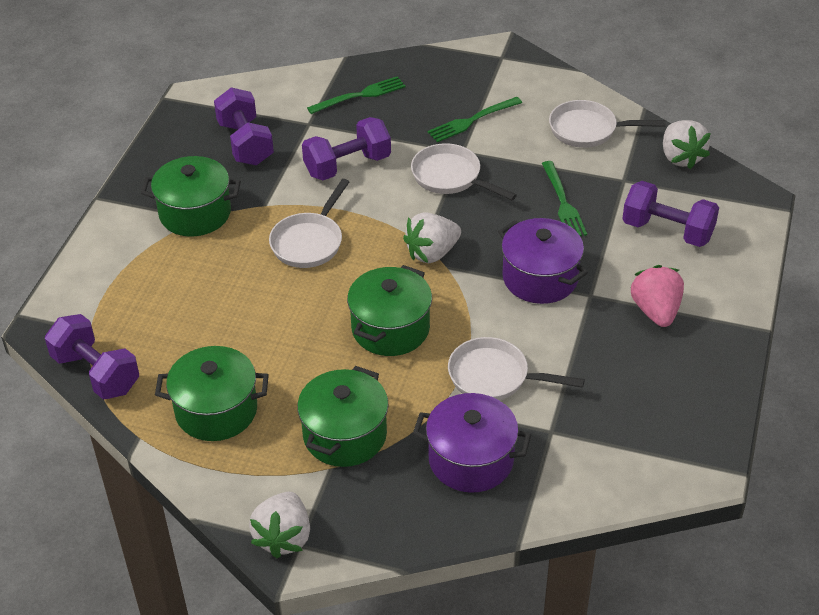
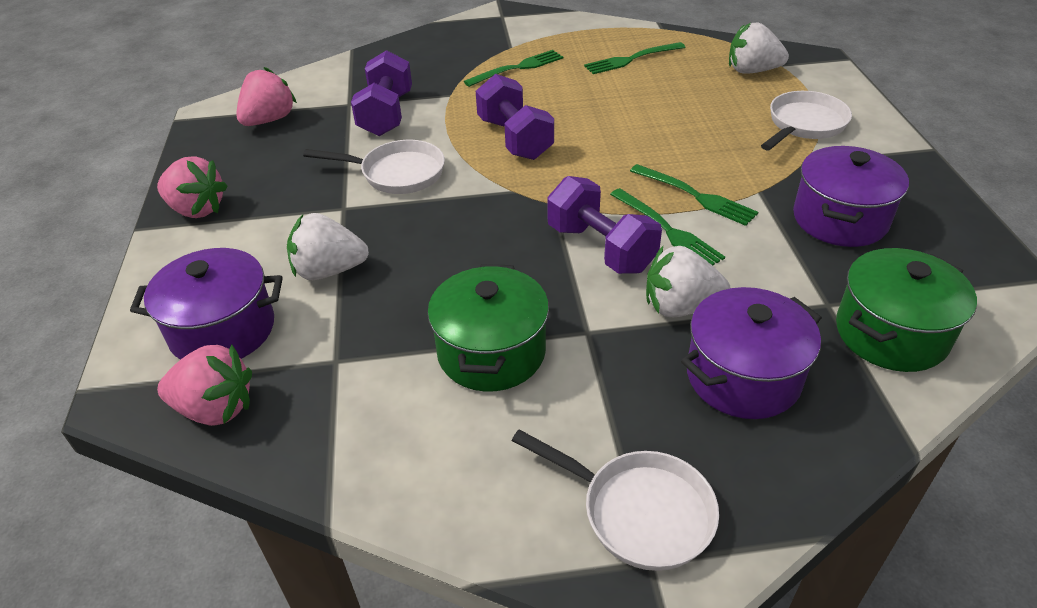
green fork: [307,76,406,114] [427,97,522,142] [542,161,587,236] = 3 -> [464,50,563,87] [584,42,686,74] [610,188,725,266] [630,164,758,226] = 4
green pot: [141,156,241,237] [155,346,269,441] [297,366,389,467] [347,265,432,356] = 4 -> [427,264,549,392] [836,248,977,372] = 2
pink strawberry: [630,265,684,327] = 1 -> [157,156,228,218] [157,345,252,426] [236,67,297,126] = 3
purple dumbbell: [45,314,139,400] [214,87,274,165] [302,117,391,180] [622,181,719,247] = 4 -> [351,50,412,136] [476,74,554,160] [547,176,662,274] = 3
purple pot: [413,393,531,493] [498,218,588,304] = 2 -> [130,248,283,360] [681,287,822,419] [793,146,909,247] = 3
white pan: [269,179,349,268] [411,143,517,200] [448,337,585,400] [549,100,666,148] = 4 -> [303,140,445,194] [512,429,719,571] [761,91,852,150] = 3

